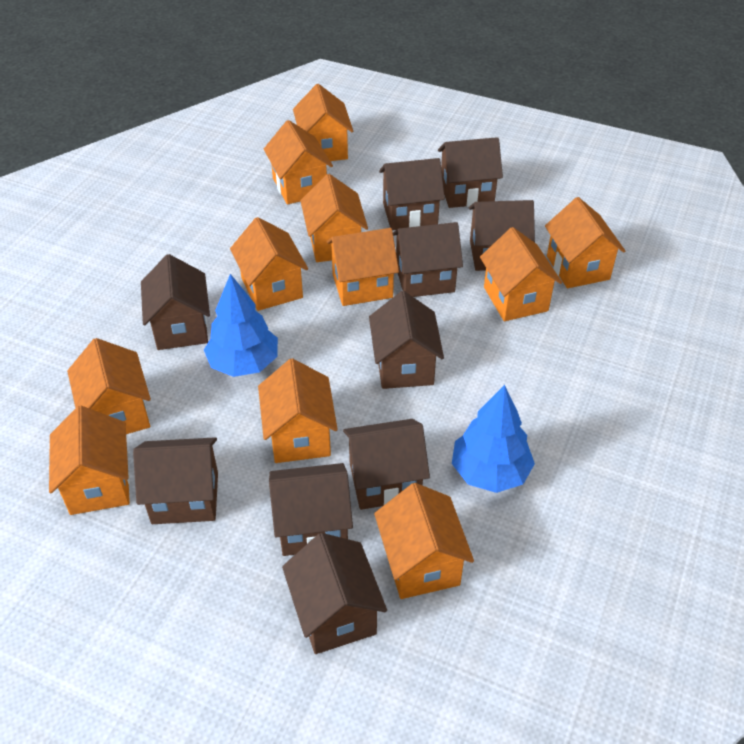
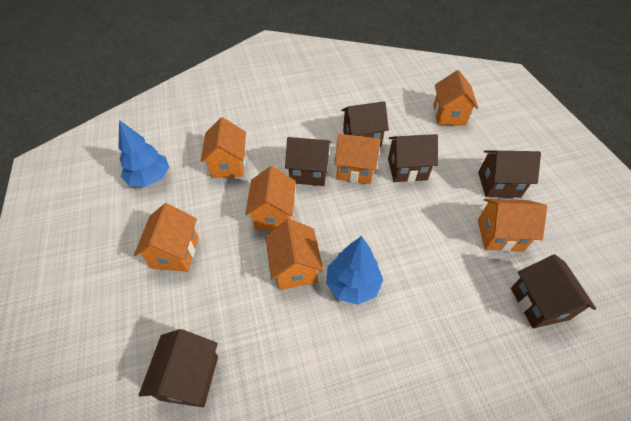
brown house: [133,437,218,524] [141,254,210,350] [269,463,353,556] [282,533,387,654] [343,419,430,510] [369,291,444,389] [379,158,445,230] [393,222,463,297] [438,137,503,208] [469,200,535,271] = 10 -> [139,329,218,407] [285,137,331,186] [341,101,389,147] [388,134,438,182] [478,150,541,198] [511,254,596,328] = 6
orange house: [49,406,130,515] [67,338,151,434] [230,217,308,311] [258,358,338,463] [264,120,333,205] [293,84,353,161] [300,174,368,262] [327,228,399,306] [374,483,474,599] [480,227,562,321] [545,197,625,288] = 11 -> [134,203,199,272] [201,117,246,178] [245,166,296,230] [265,219,323,290] [334,134,381,184] [433,70,478,126] [478,199,547,252] = 7

